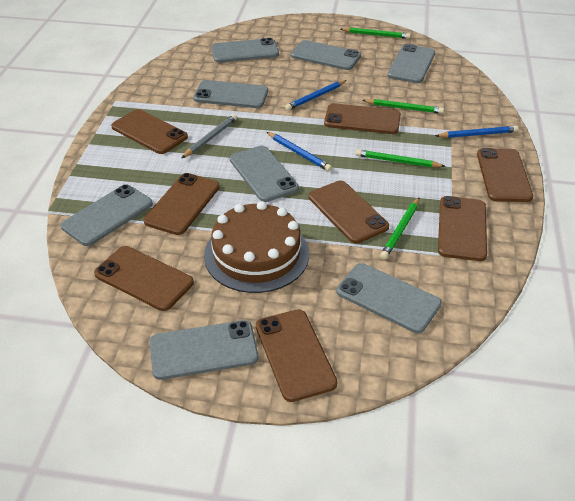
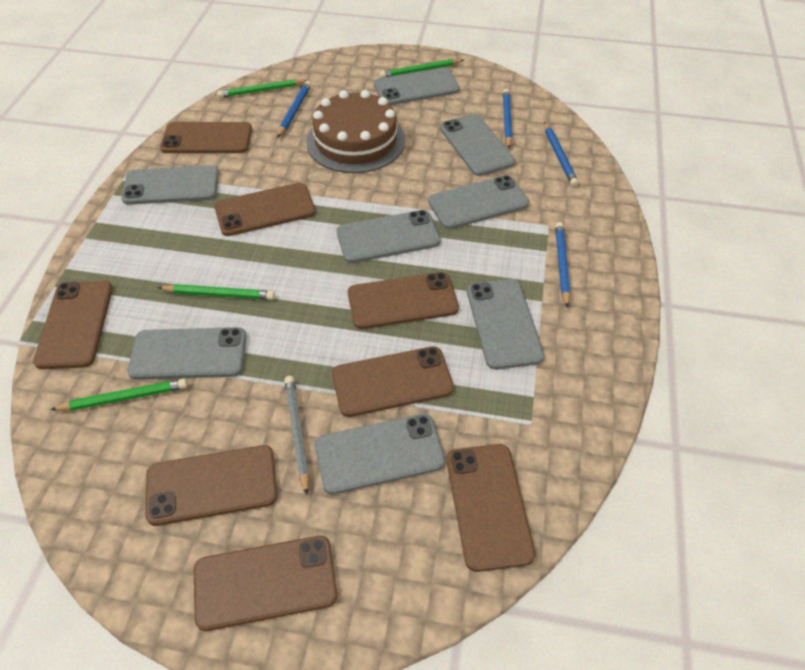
blue pencil: [267,132,332,171] [285,80,347,110] [435,126,519,138] = 3 -> [277,81,311,138] [503,89,512,149] [544,122,579,187] [555,222,571,308] = 4

